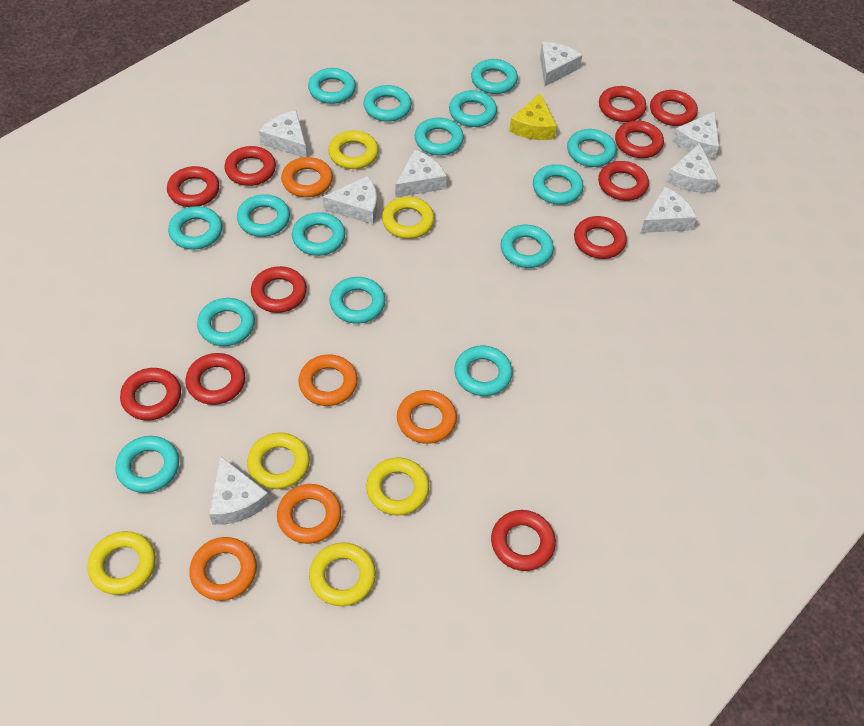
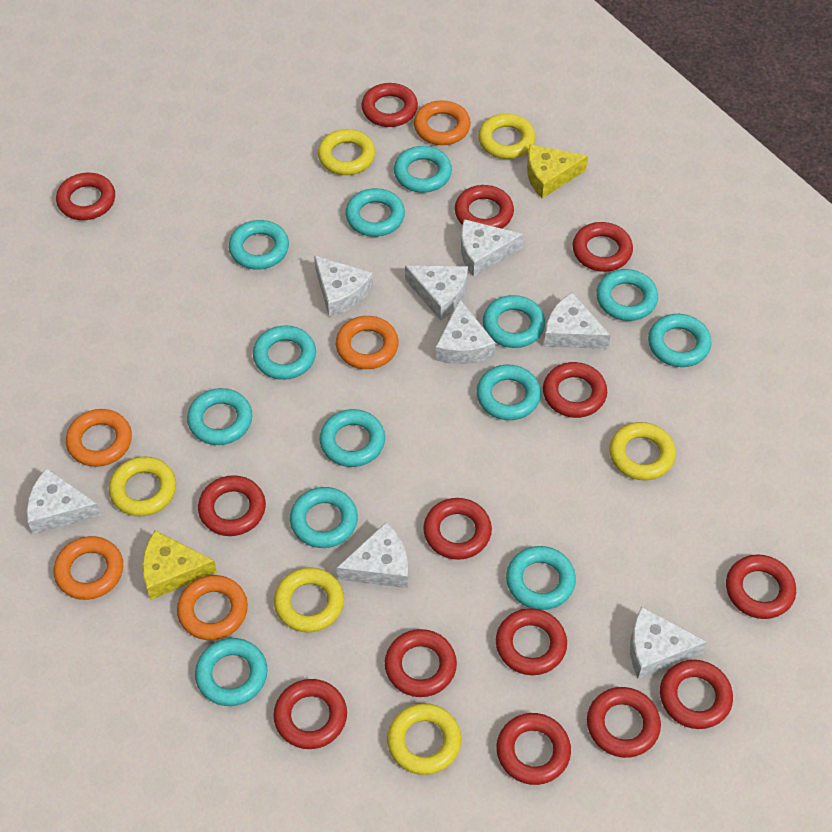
red ring: [120,368,181,421] [167,166,219,207] [185,353,245,405] [225,146,276,186] [251,266,307,313] [491,510,556,571] [574,216,627,259] [598,161,649,201] [599,86,646,122] [615,120,664,158] [650,90,698,126] = 11 -> [56,173,115,220] [198,475,266,536] [273,679,347,749] [361,83,418,127] [385,629,457,697] [423,498,492,560] [455,185,514,229] [496,608,567,675] [497,713,571,785] [543,362,607,418] [573,222,633,272] [587,687,661,758] [660,660,733,729] [726,554,796,619] = 14
turquoise ring: [115,436,179,493] [168,206,222,250] [197,298,255,346] [237,194,290,237] [292,212,345,256] [308,68,356,104] [329,277,385,324] [364,85,412,122] [415,117,464,156] [449,90,497,127] [454,346,513,396] [471,59,518,94] [501,225,554,268] [533,164,583,205] [567,129,616,167] = 15 -> [187,388,252,445] [195,638,268,706] [229,220,289,270] [253,325,316,380] [290,487,358,548] [320,409,385,467] [345,188,405,237] [394,146,452,193] [477,365,541,420] [483,295,545,348] [506,546,576,610] [596,269,658,321] [648,314,712,367] = 13
yellow cheese: [509,93,557,140] = 1 -> [142,530,217,600] [527,144,588,198] = 2

